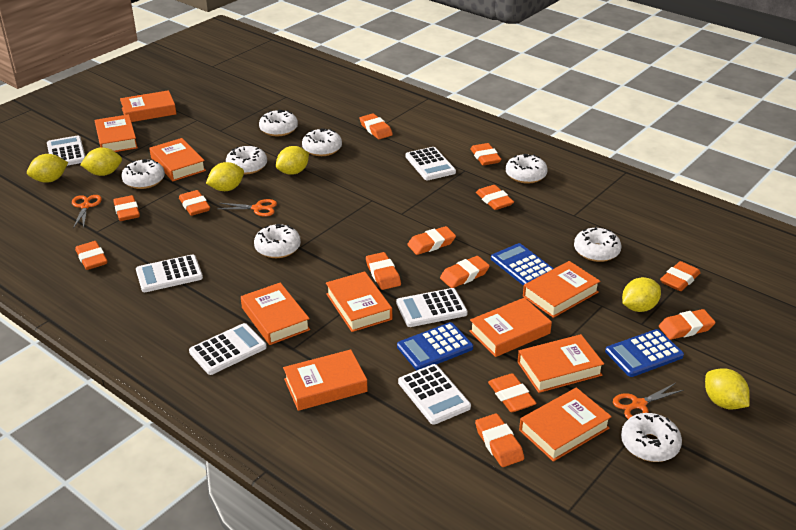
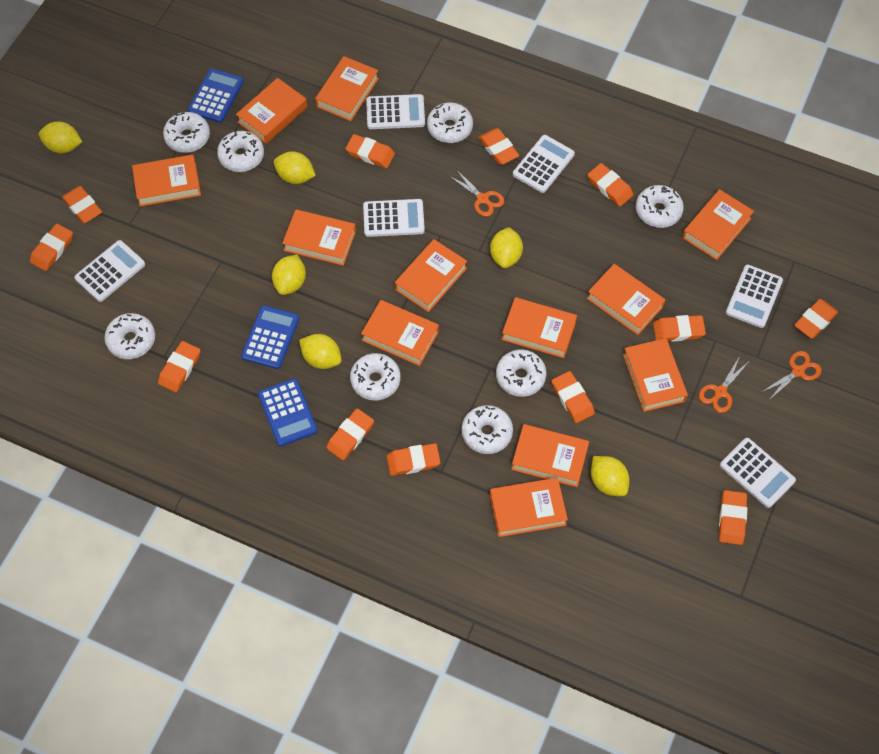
orange book: [95,114,138,152] [120,90,176,122] [149,138,206,181] [241,283,310,345] [283,349,367,411] [326,271,392,332] [470,298,552,357] [518,334,604,393] [519,387,612,462] [523,261,600,318] = 10 -> [132,155,201,207] [236,78,307,144] [282,209,356,266] [315,56,379,121] [361,300,439,366] [395,239,467,312] [490,478,568,537] [502,297,577,358] [511,424,589,487] [587,264,665,335] [623,338,688,412] [682,189,754,260] = 12
orange eraser: [75,241,108,270] [113,195,140,221] [179,190,210,216] [360,113,393,139] [366,252,401,290] [407,226,456,255] [440,256,490,288] [470,143,501,165] [475,413,524,467] [476,185,514,210] [488,373,536,412] [659,309,716,340] [660,261,701,291] = 13 -> [30,224,73,271] [62,186,102,223] [158,341,200,392] [326,408,374,460] [345,134,395,168] [387,443,440,476] [478,128,519,165] [551,371,595,423] [587,163,634,206] [653,315,706,342] [719,490,747,545] [794,299,838,339] = 12

